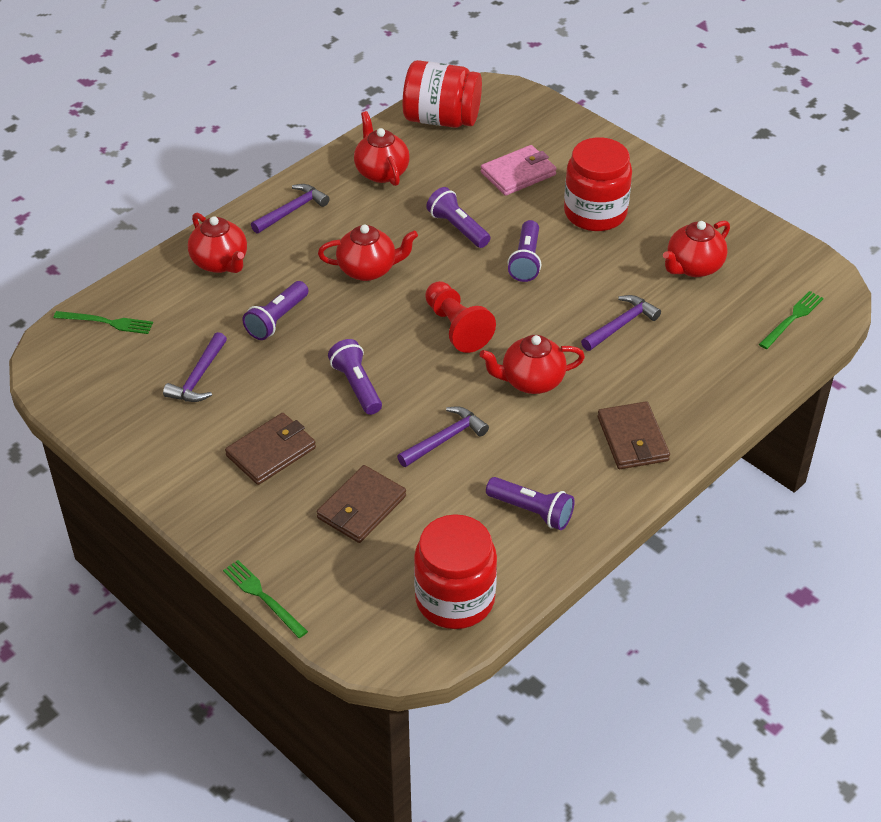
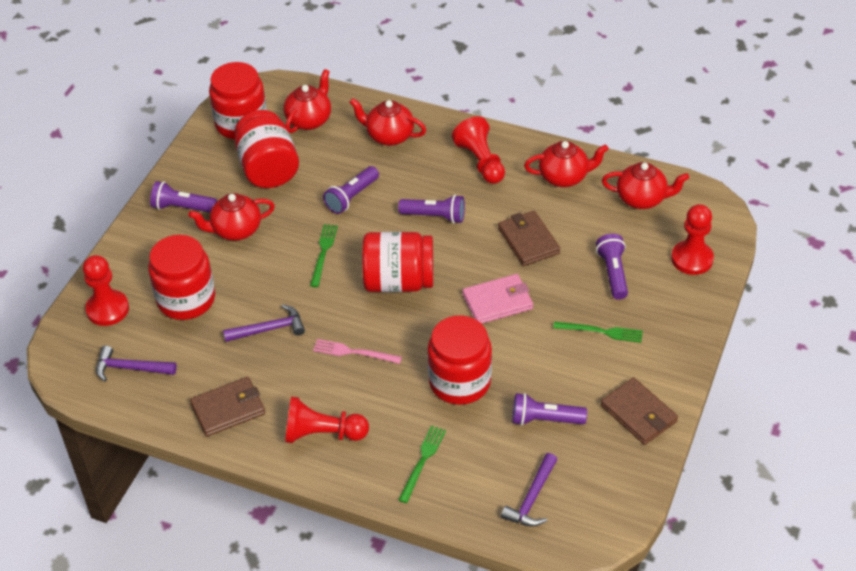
pink fork: none = 0 -> [313,339,402,364] = 1
purple hammer: [163,332,227,402] [251,184,330,234] [397,406,489,467] [581,295,661,351] = 4 -> [96,346,177,382] [223,304,305,342] [501,453,558,527] = 3
red jar: [403,60,482,128] [414,514,497,629] [564,137,632,231] = 3 -> [148,235,215,320] [209,62,267,139] [235,110,299,188] [362,232,433,292] [427,315,492,405] = 5
red pawn: [425,281,496,353] = 1 -> [83,255,129,326] [285,397,369,443] [452,116,505,184] [671,204,714,275] = 4

